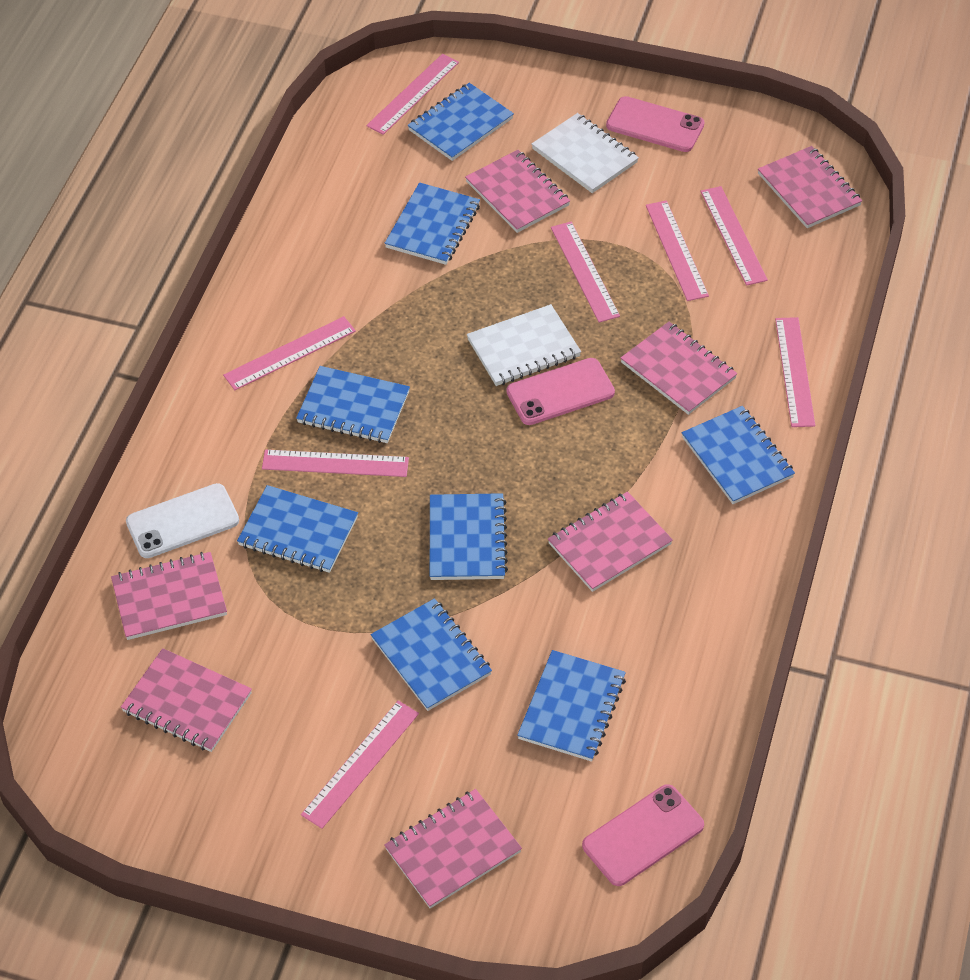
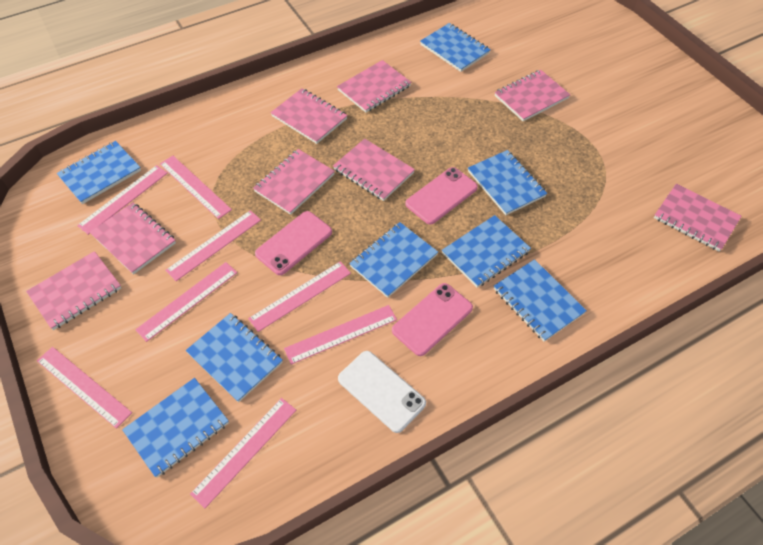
pink notebook: [111,552,227,640] [121,648,252,752] [384,789,522,909] [465,150,570,233] [548,492,673,592] [621,322,738,415] [758,146,862,228] = 7 -> [26,251,121,330] [90,202,176,275] [253,149,335,215] [271,88,348,144] [333,139,415,201] [337,60,411,113] [495,70,570,121] [654,184,741,251] = 8
white notebook: [467,304,581,386] [531,113,639,193] = 2 -> none = 0

